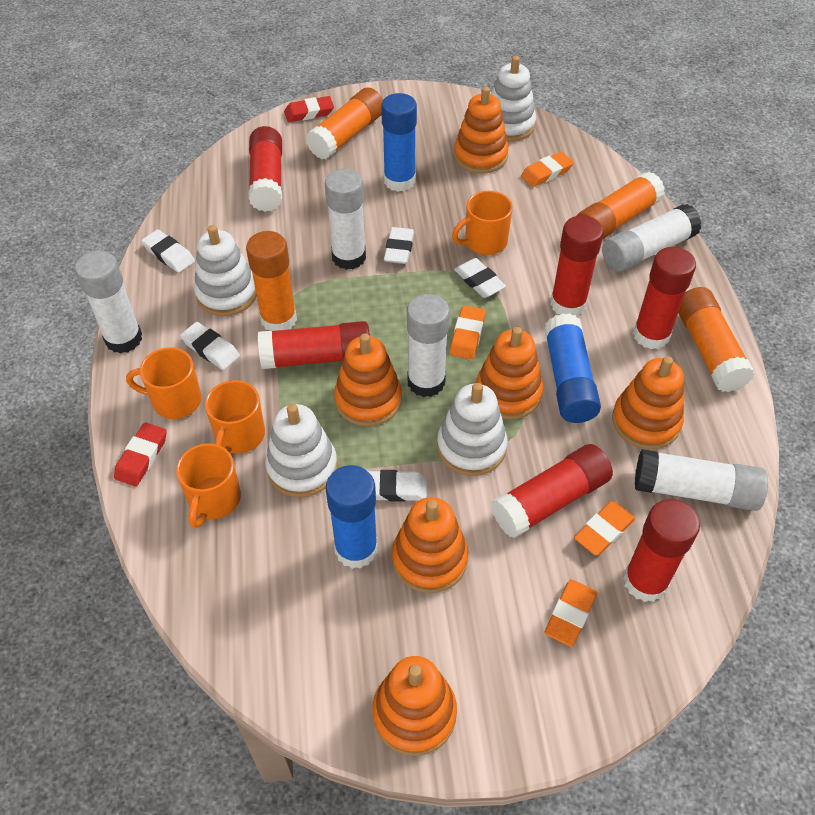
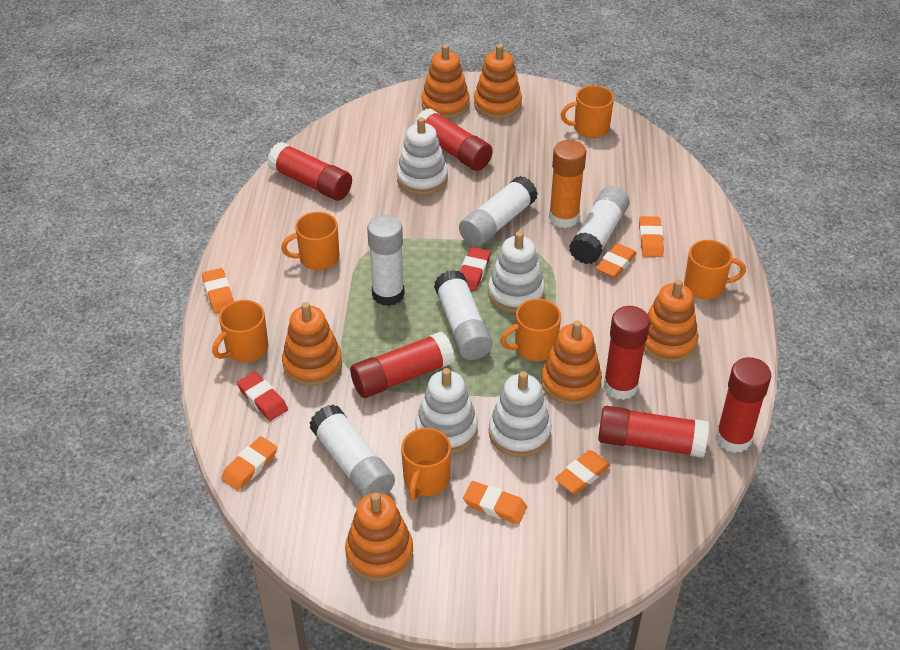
blue glue stick: [326,465,378,569] [381,93,417,192] [544,313,601,423] = 3 -> none = 0
orange eraser: [450,305,486,359] [521,152,574,187] [545,579,597,647] [574,501,636,556] = 4 -> [202,268,234,314] [221,436,277,491] [463,481,527,524] [555,450,611,494] [596,243,637,278] [639,216,664,257] = 6
orange glue stick: [246,231,297,331] [306,88,383,159] [577,172,665,239] [678,287,755,392] = 4 -> [549,140,586,228] = 1
orange mug: [126,347,202,419] [176,443,241,528] [205,380,265,454] [452,191,513,255] = 4 -> [212,300,268,362] [281,212,340,270] [401,428,451,500] [500,299,561,361] [561,85,614,138] [684,240,746,300] = 6
white eraser: [141,229,195,273] [180,322,240,370] [368,470,427,502] [384,227,414,264] [454,258,506,298] = 5 -> none = 0

